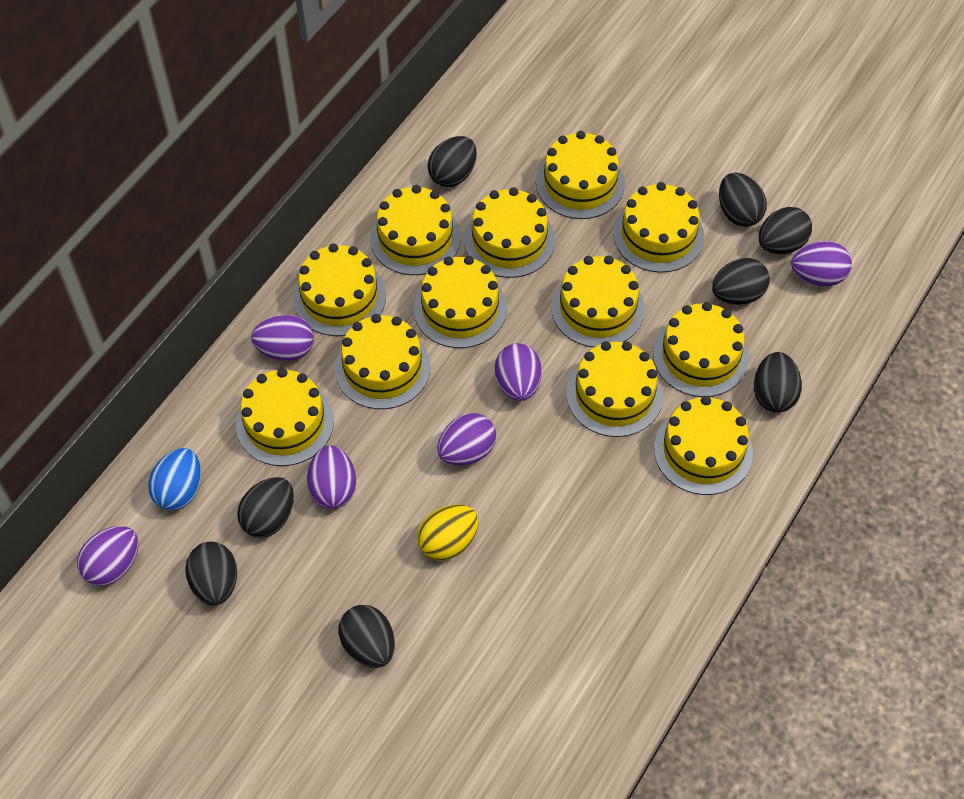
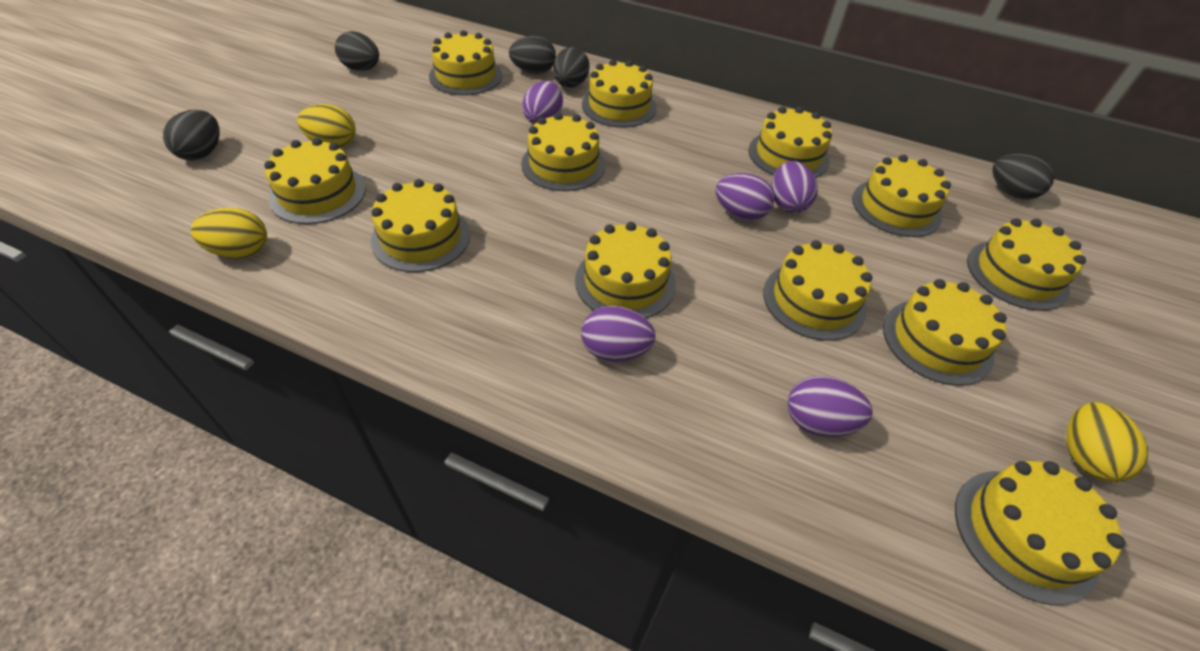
black egg: [185,542,237,605] [237,477,294,538] [339,605,395,668] [427,136,477,187] [712,258,770,305] [719,173,767,227] [754,352,802,413] [758,207,812,254] = 8 -> [163,110,220,161] [335,31,379,71] [509,36,556,74] [553,47,590,87] [992,153,1054,200] = 5
blue egg: [148,448,201,510] = 1 -> none = 0
purple egg: [77,526,138,586] [251,315,314,361] [307,445,356,509] [437,413,496,466] [495,343,542,401] [791,241,852,286] = 6 -> [522,81,563,124] [581,306,656,362] [715,173,774,221] [772,161,818,213] [788,376,873,437] = 5
yellow egg: [417,504,479,561] = 1 -> [190,208,267,258] [297,104,356,148] [1067,402,1148,482] = 3

